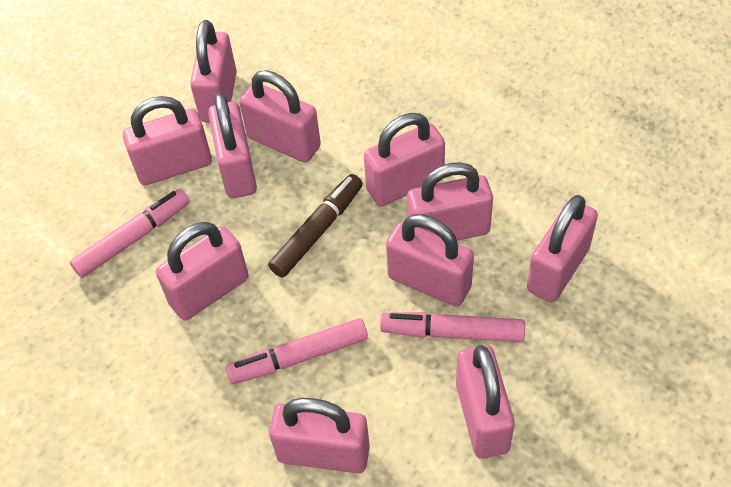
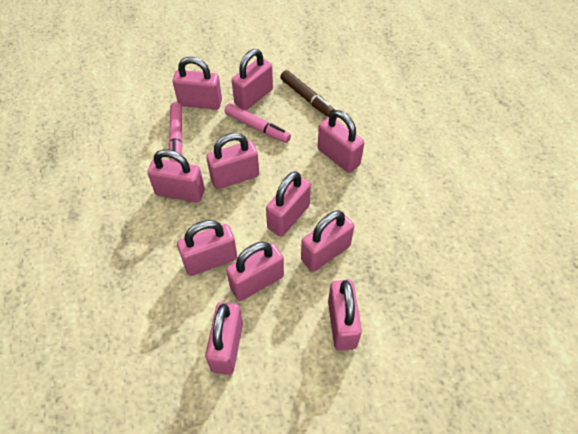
pink marker: [70,189,189,278] [226,318,368,384] [380,312,525,342] = 3 -> [169,102,183,162] [224,103,291,143] = 2

